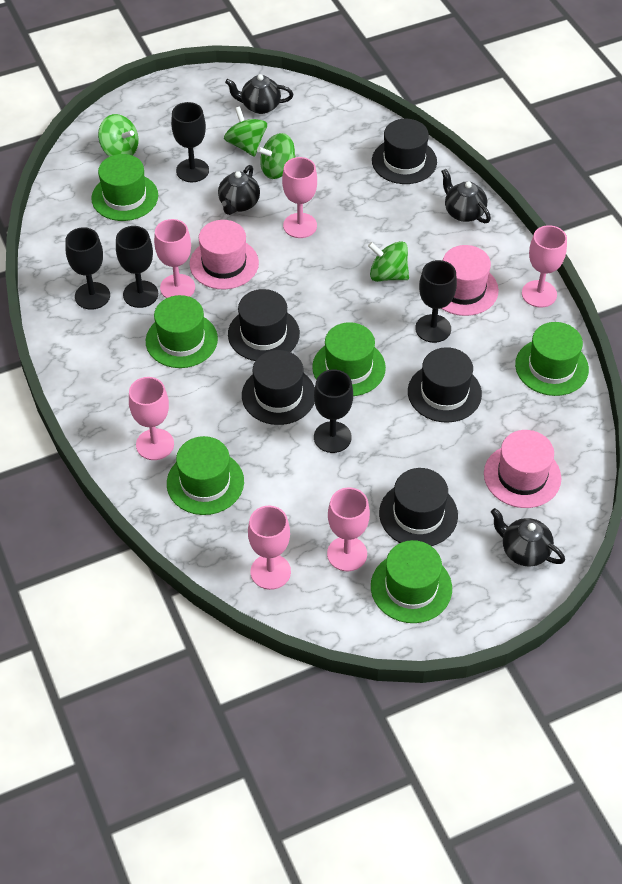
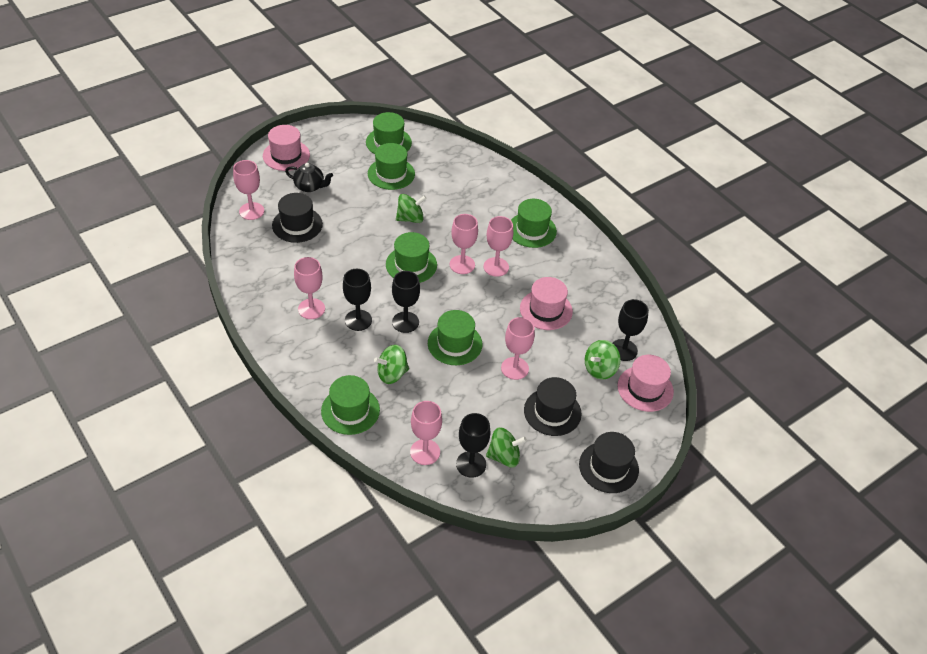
black goblet: [65,227,110,310] [116,226,158,308] [171,102,209,182] [314,370,353,453] [415,260,457,343] = 5 -> [343,269,372,331] [392,271,420,333] [456,413,491,478] [613,299,649,361] = 4
black hat: [228,289,300,361] [242,350,315,425] [372,119,437,184] [379,468,458,546] [408,347,482,423] = 5 -> [272,193,323,243] [524,377,582,436] [579,432,639,493] = 3
black teapot: [218,165,260,215] [225,74,293,114] [441,169,491,223] [491,508,565,566] = 4 -> [285,163,333,192] = 1

